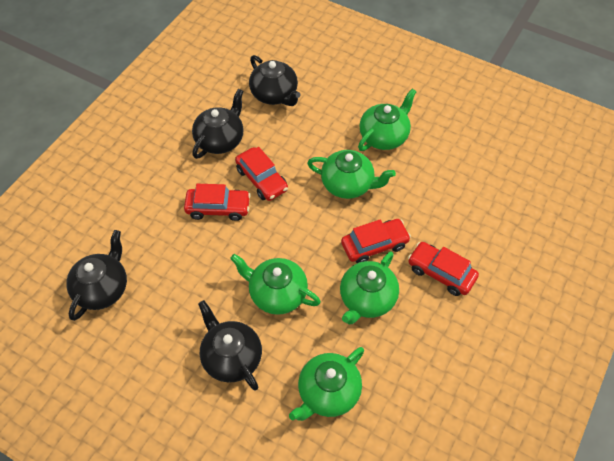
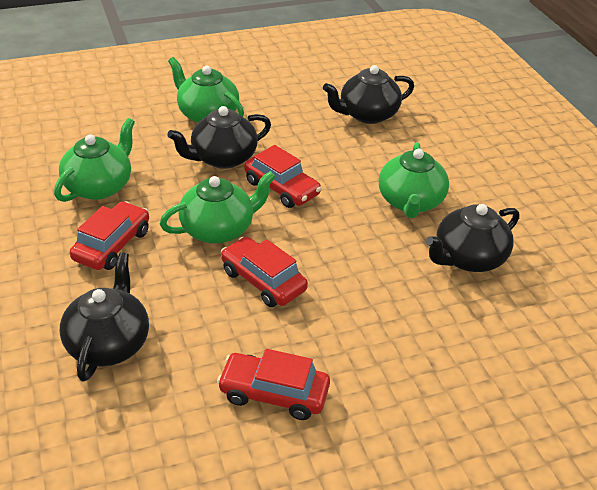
green teapot: [230,254,321,315] [289,347,364,421] [307,150,396,199] [340,251,399,324] [358,89,417,151] = 5 -> [54,118,135,202] [160,171,276,244] [168,57,244,123] [379,142,449,218] = 4

